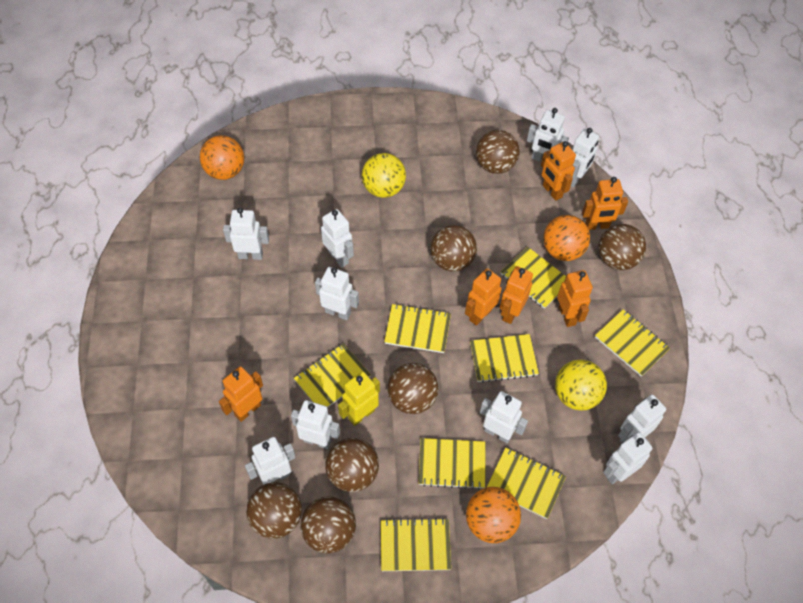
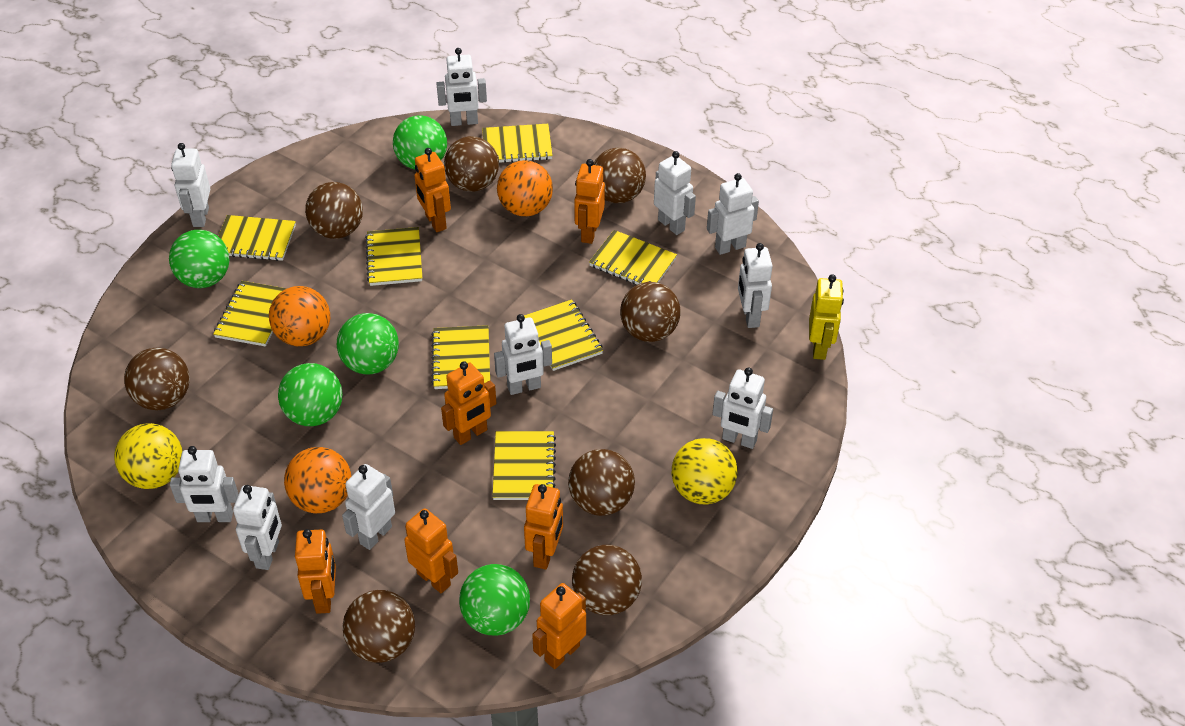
brown ball: [246,482,302,539] [300,496,356,554] [325,438,379,492] [387,363,439,414] [430,225,477,272] [476,130,520,174] [598,224,646,270] = 7 -> [124,348,190,410] [305,182,363,239] [343,590,415,663] [444,136,499,192] [568,449,635,516] [572,545,642,615] [593,148,646,203] [620,282,681,342] = 8
green ball: none = 0 -> [169,230,230,288] [278,363,343,426] [337,313,399,375] [393,115,447,169] [459,564,530,636] = 5
orange robot: [219,366,263,422] [465,268,502,326] [500,266,533,324] [541,141,576,201] [557,270,593,327] [582,177,628,230] = 6 -> [295,529,336,614] [404,508,458,593] [414,148,451,232] [441,361,497,445] [524,484,563,570] [532,583,586,669] [574,159,605,244] = 7

